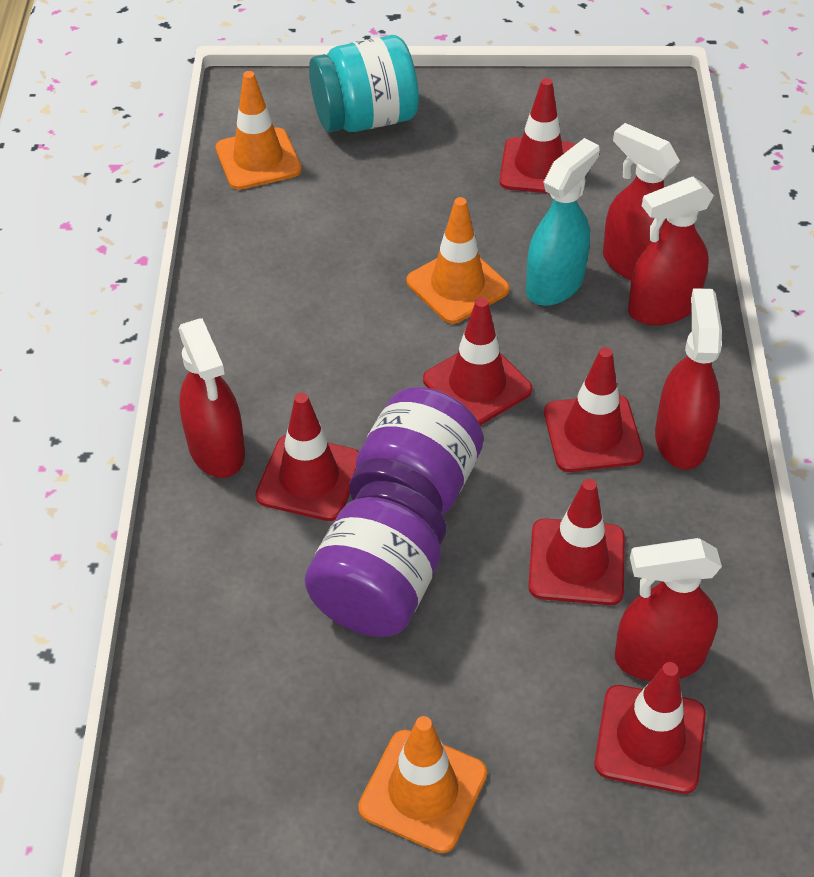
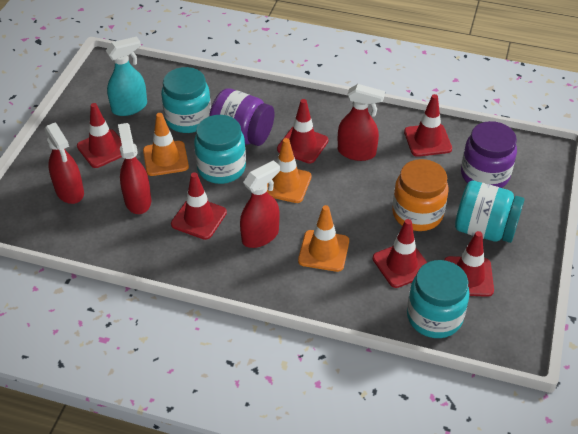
orange jar: none = 0 -> [392,159,449,231] = 1
red spray bottle: [179,318,245,478] [603,123,680,280] [615,538,722,681] [628,177,714,325] [655,288,722,470] = 5 -> [45,122,84,204] [118,123,151,214] [240,160,280,248] [338,84,385,161] = 4
turquoise jar: [309,35,419,132] = 1 -> [161,67,211,133] [194,115,246,184] [407,260,470,338] [455,181,525,243] = 4

